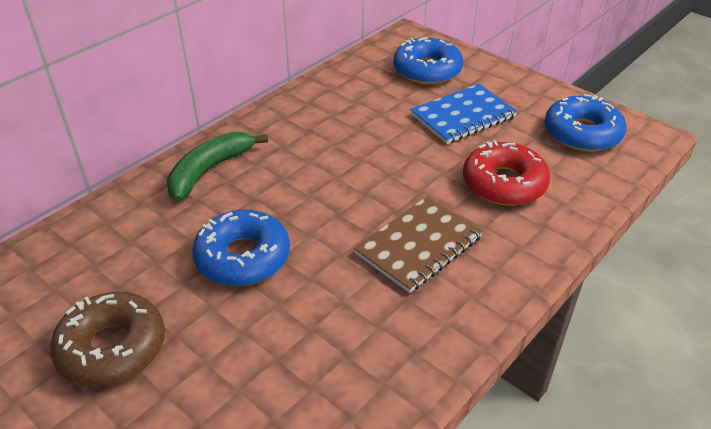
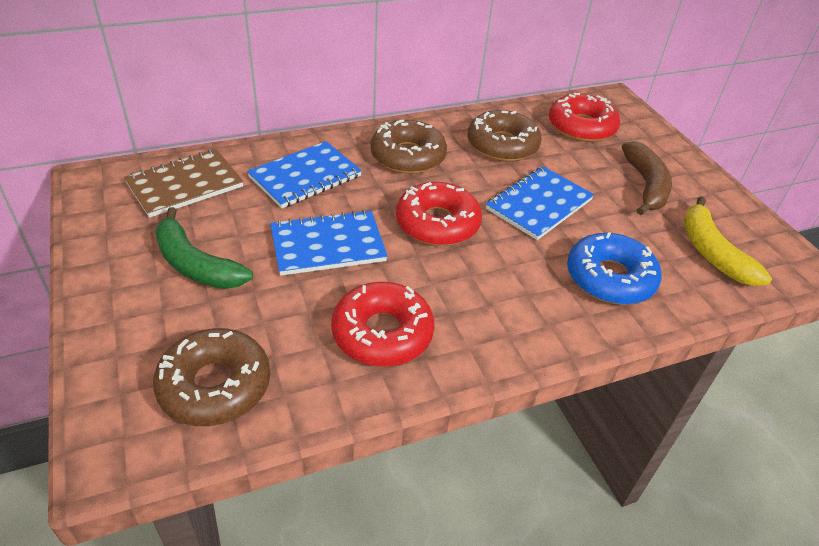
blue donut: [192,210,290,286] [393,37,463,85] [545,94,626,152] = 3 -> [567,232,662,305] = 1
blue notebook: [410,84,518,144] = 1 -> [247,141,362,208] [270,210,388,276] [486,166,594,240] = 3
brown banana: none = 0 -> [622,141,672,215] = 1
brown donut: [50,292,165,387] = 1 -> [153,328,270,426] [371,120,447,174] [467,110,542,161] = 3
red donut: [463,140,550,206] = 1 -> [331,282,435,366] [396,182,482,246] [549,93,620,142] = 3
yellow banana: none = 0 -> [684,197,772,286] = 1

